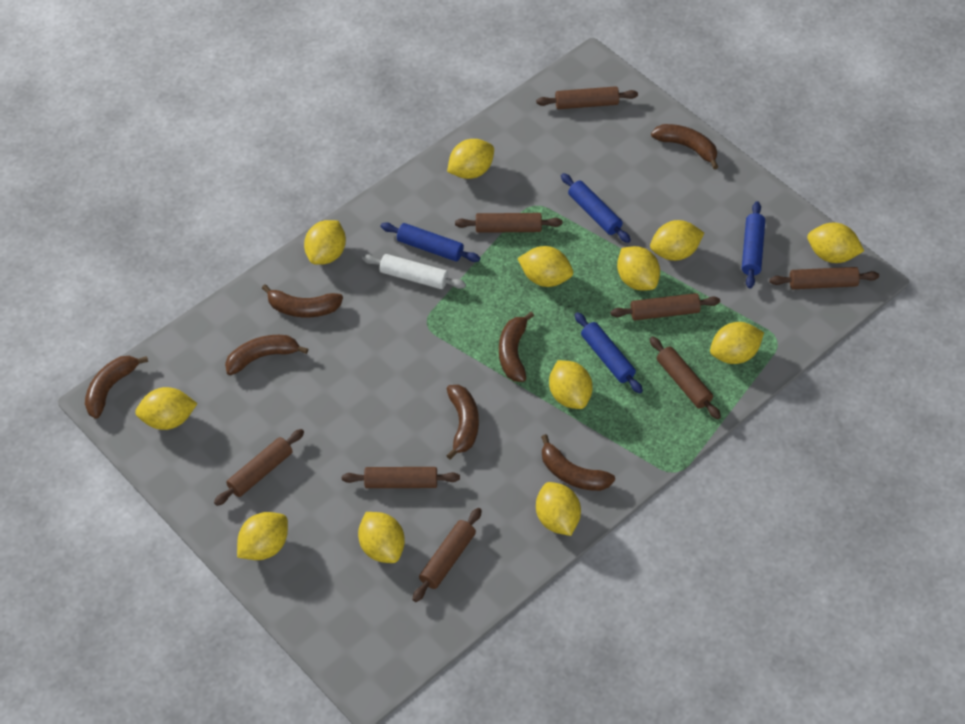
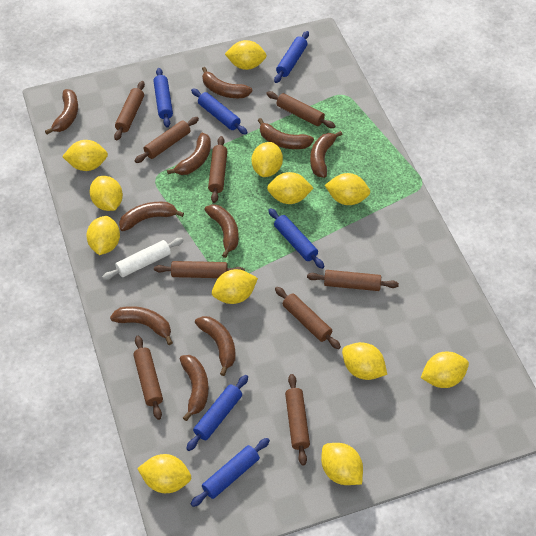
blue rolling pin: [380,222,480,262] [561,173,631,243] [575,312,643,394] [742,201,765,288] = 4 -> [153,68,173,128] [186,375,248,451] [191,88,248,135] [191,438,270,507] [268,208,324,269] [274,31,309,83] = 6
brown banana: [85,356,148,419] [225,335,308,375] [262,284,343,317] [446,385,479,459] [499,312,534,382] [541,434,615,491] [651,124,718,169] = 7 -> [45,89,78,134] [110,306,173,345] [119,202,184,231] [167,133,211,175] [180,355,209,421] [195,316,235,376] [202,67,252,98] [204,204,239,258] [258,118,314,149] [310,131,342,178] = 10
brown rolling pin: [214,429,304,506] [342,467,460,488] [412,508,482,602] [455,213,562,233] [536,86,638,109] [610,293,720,320] [650,337,721,419] [770,267,879,289] = 8 -> [114,81,145,141] [133,336,163,420] [135,117,199,163] [154,261,245,278] [208,136,227,203] [266,91,335,128] [275,287,341,349] [285,374,310,466] [307,270,399,291] = 9

